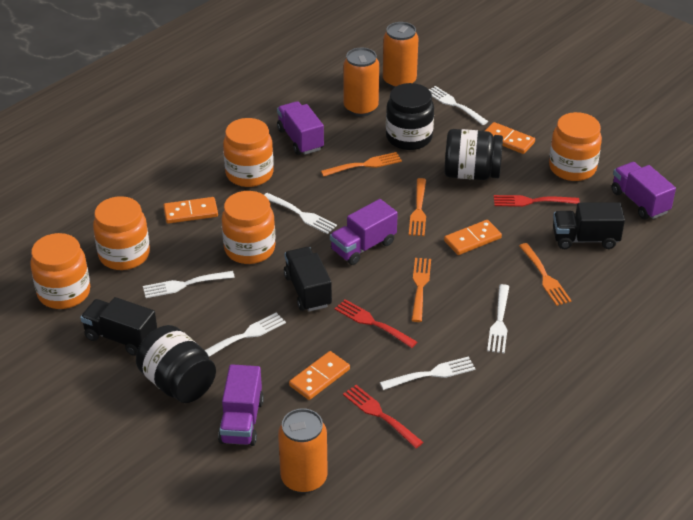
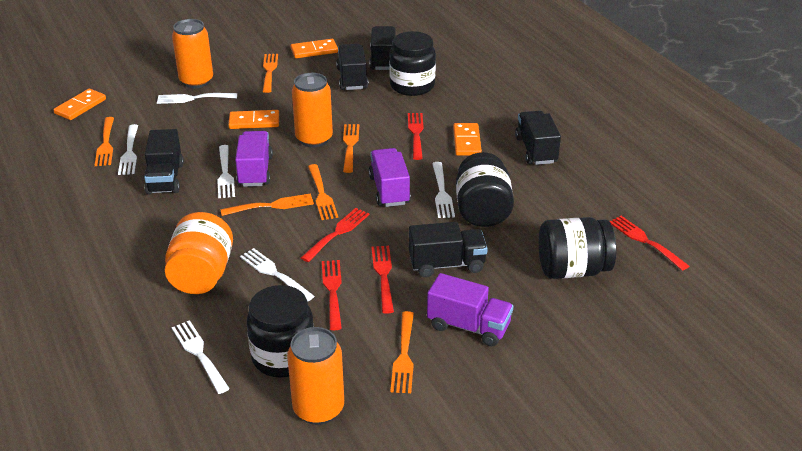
black jar: [136,325,216,403] [386,83,434,150] [444,129,503,180] = 3 -> [247,285,314,377] [389,31,436,96] [456,152,514,227] [539,217,616,279] = 4
black truck: [80,297,157,356] [284,247,332,312] [553,202,625,249] = 3 -> [144,129,184,195] [336,44,368,90] [370,26,395,70] [409,222,488,277] [515,111,561,165] = 5
orange fork: [321,152,402,177] [409,178,426,236] [411,258,431,322] [519,243,572,306] = 4 -> [95,117,114,166] [220,193,314,216] [263,54,278,93] [308,164,338,220] [343,124,359,173] [390,311,414,393] = 6
orange jar: [30,233,90,309] [93,196,150,270] [222,191,275,264] [223,118,274,187] [549,112,602,181] = 5 -> [165,212,233,294] = 1
purple truck: [218,364,264,446] [277,101,324,155] [330,199,398,265] [612,162,676,219] = 4 -> [235,131,273,187] [369,148,411,207] [427,273,513,346] = 3
red fork: [335,299,417,348] [343,385,423,448] [494,195,580,207] = 3 -> [301,208,369,262] [322,260,342,330] [371,246,394,314] [408,113,424,160] [609,216,689,271] = 5

